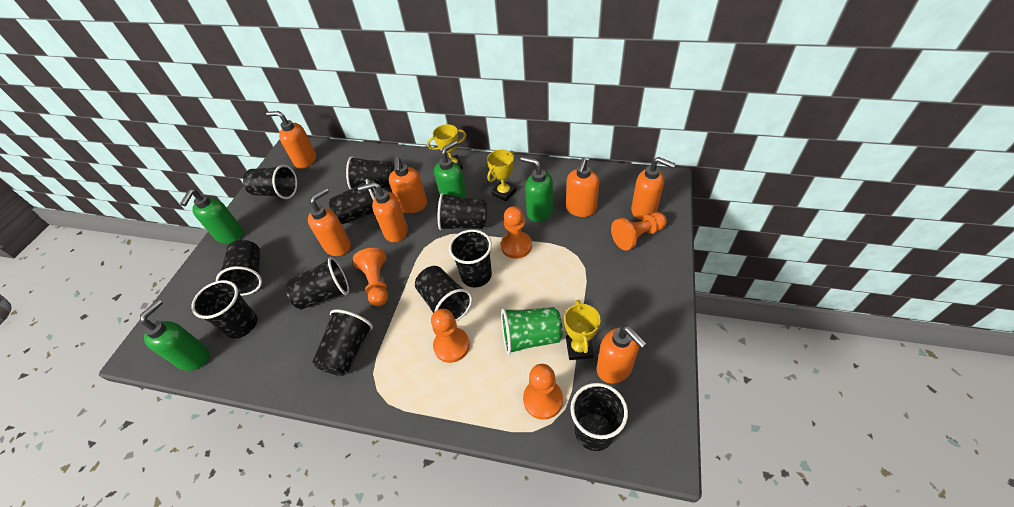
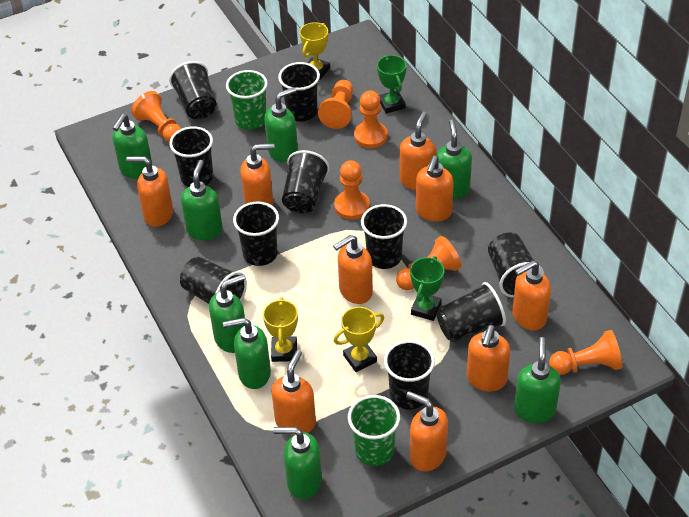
black cup: [191,280,257,339] [216,240,262,296] [243,165,297,199] [285,257,349,310] [313,309,373,376] [329,179,376,224] [346,156,395,189] [415,266,472,322] [438,193,487,230] [449,230,492,287] [570,383,628,451] = 11 -> [169,61,217,119] [169,126,213,187] [180,257,247,304] [233,202,279,266] [278,62,320,121] [282,150,330,213] [361,204,407,269] [384,340,435,410] [437,282,506,342] [488,233,544,298] = 10
green cup: [501,307,563,355] = 1 -> [226,70,268,130] [348,395,400,466] = 2
green soap dispenser: [140,299,209,371] [180,190,244,244] [434,140,467,198] [520,156,553,222] = 4 -> [113,114,153,179] [181,160,223,240] [209,274,245,353] [223,318,271,389] [264,87,298,162] [273,427,322,499] [436,120,472,200] [514,337,561,423] = 8
green trophy: none = 0 -> [377,55,407,114] [410,256,444,321] = 2
orange pawn: [352,248,388,306] [431,309,470,363] [501,206,532,259] [523,364,563,420] [611,212,667,251] = 5 -> [131,91,181,143] [318,80,353,129] [334,160,370,220] [354,91,388,148] [396,236,462,290] [549,330,622,375] = 6
orange soap dispenser: [266,111,316,169] [308,188,351,256] [358,182,408,243] [389,157,427,213] [566,158,599,217] [597,325,647,384] [631,157,676,220] = 7 -> [126,156,173,227] [241,143,274,206] [272,350,316,435] [333,235,373,304] [400,111,436,190] [406,391,448,472] [416,156,454,222] [467,325,510,391] [512,260,551,330] = 9

